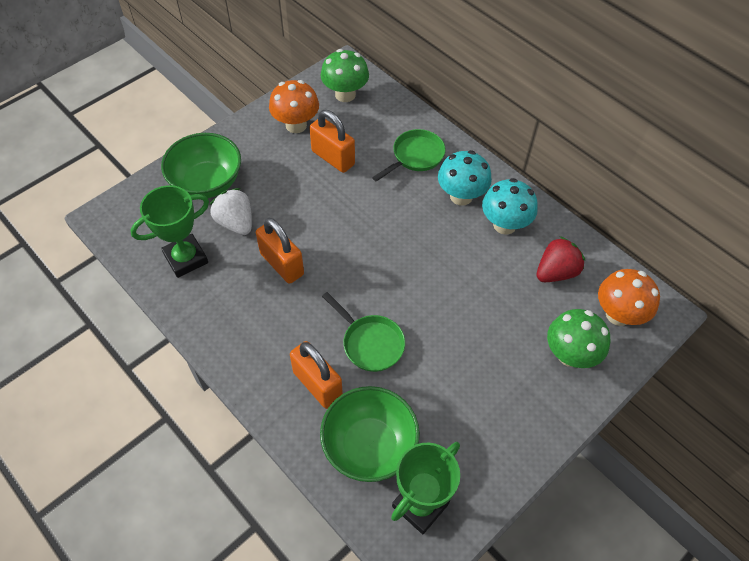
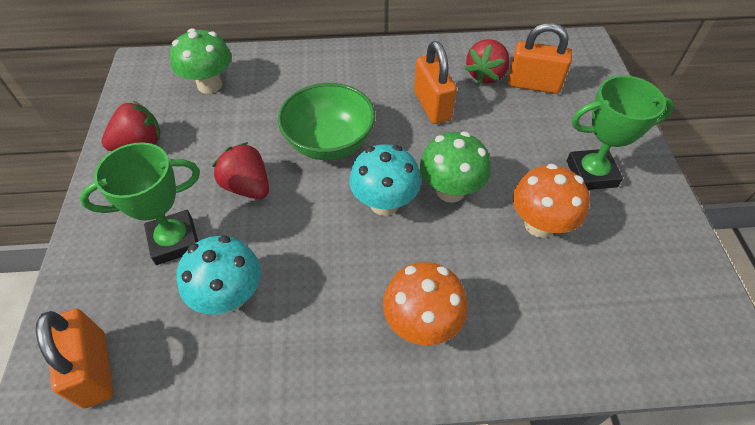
green bowl: [161,133,241,198] [320,386,420,482] = 2 -> [278,83,375,160] = 1
green pan: [322,292,405,372] [372,129,445,182] = 2 -> none = 0
red strawberry: [537,236,585,282] = 1 -> [101,101,160,151] [212,142,269,199] [465,39,510,84] = 3
white strawberry: [210,188,252,235] = 1 -> none = 0

